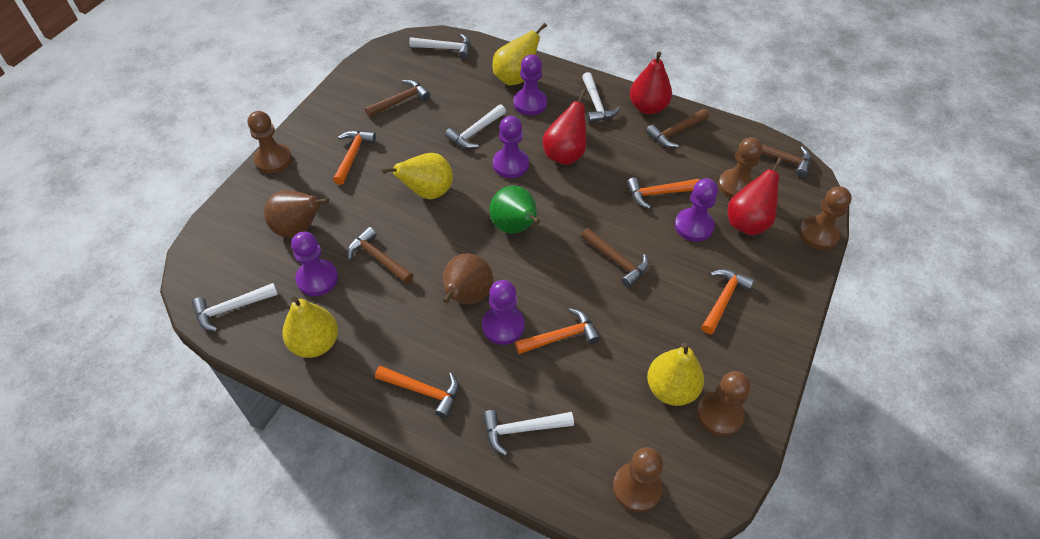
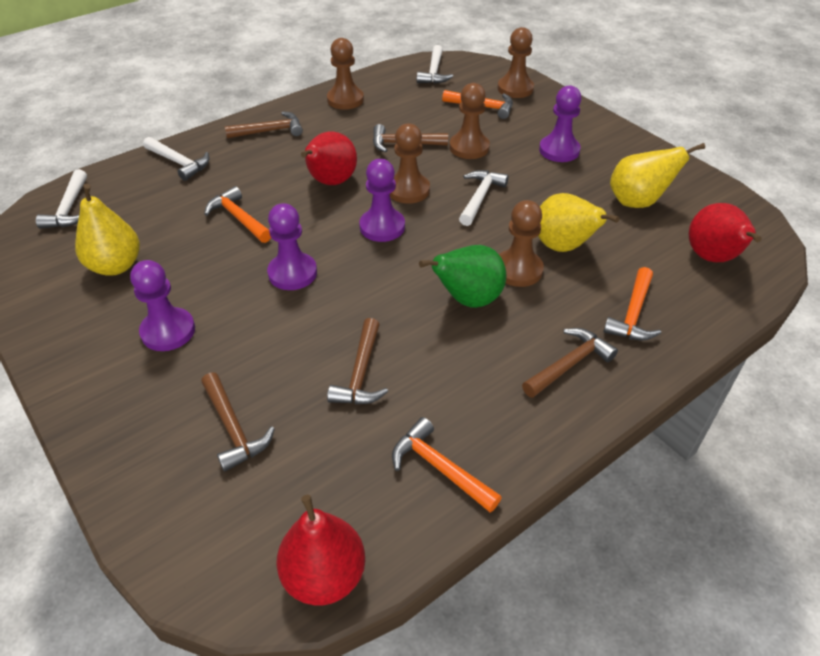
brown pear: [264,190,329,238] [443,253,493,304] = 2 -> none = 0
orange hammer: [333,130,376,185] [375,366,459,418] [515,308,600,354] [627,178,700,209] [701,269,754,334] = 5 -> [204,186,271,243] [392,417,502,512] [442,90,513,119] [603,267,661,340] = 4
purple pawn: [291,232,338,296] [482,280,525,345] [493,116,529,178] [513,54,547,115] [675,178,718,242] = 5 -> [130,260,195,351] [267,203,317,290] [359,159,405,242] [539,86,582,162] = 4
white hammer: [192,283,278,332] [409,34,470,59] [445,104,506,149] [483,410,574,456] [582,72,620,123] = 5 -> [36,169,87,229] [143,137,210,181] [417,45,453,84] [459,170,509,226] = 4
yellow pear: [283,296,338,358] [382,153,453,199] [492,23,547,86] [647,342,704,406] = 4 -> [75,183,140,276] [538,193,619,252] [610,143,705,208] = 3

